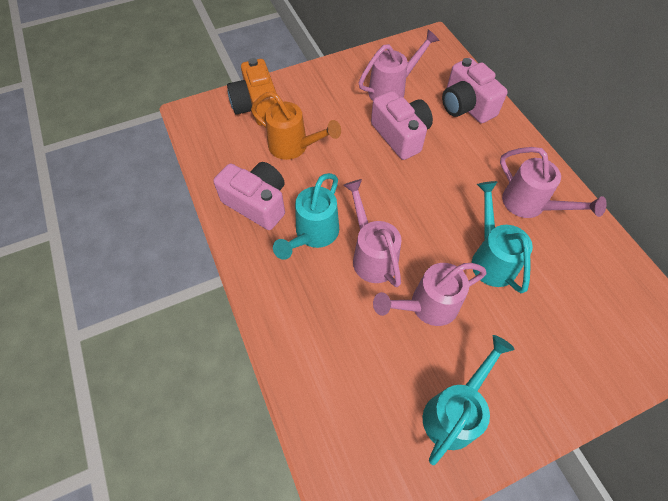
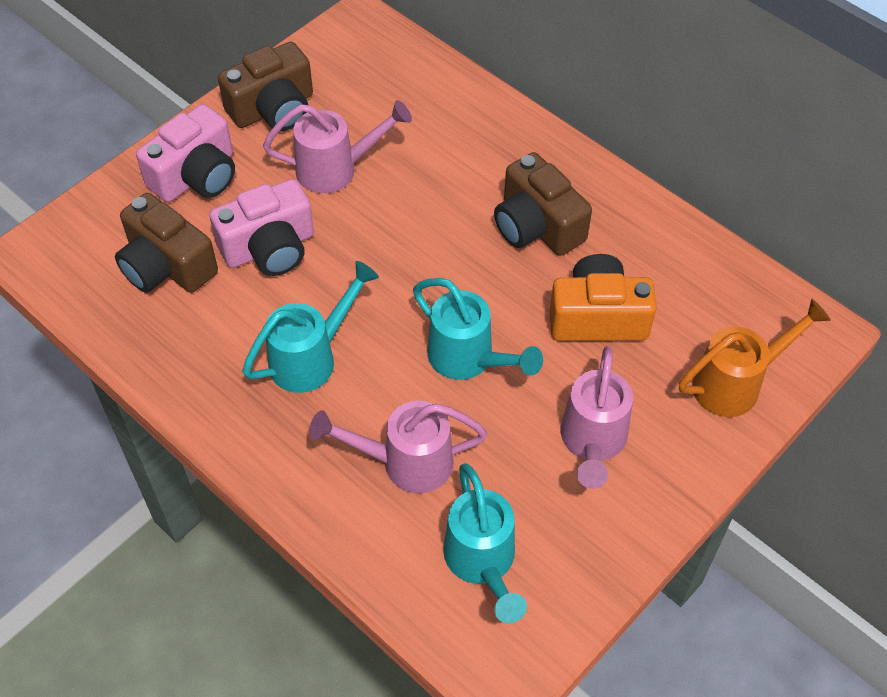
brown camera: none = 0 -> [115,193,218,293] [218,42,313,131] [494,152,592,256] = 3
pink camera: [213,162,285,230] [371,91,433,160] [442,58,508,123] = 3 -> [136,104,235,202] [209,179,314,276] = 2
pink watering can: [343,179,402,287] [359,29,440,101] [373,263,487,326] [500,147,607,218] = 4 -> [263,100,412,193] [309,401,487,493] [560,346,633,489] = 3

